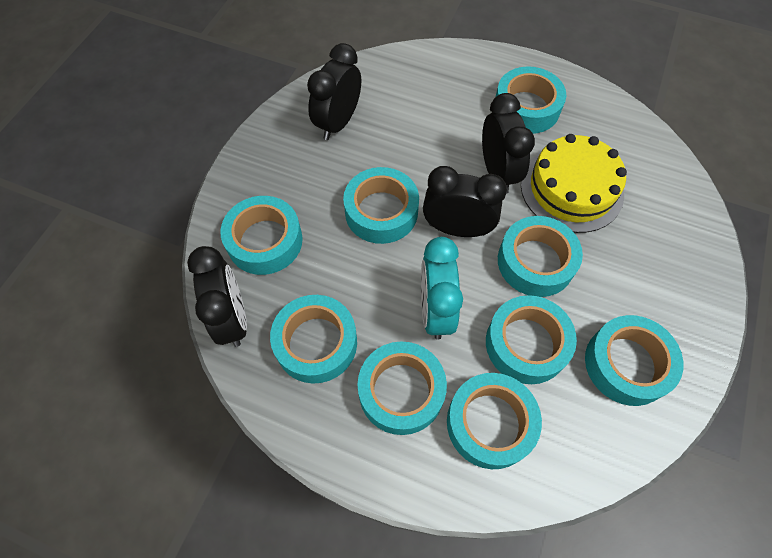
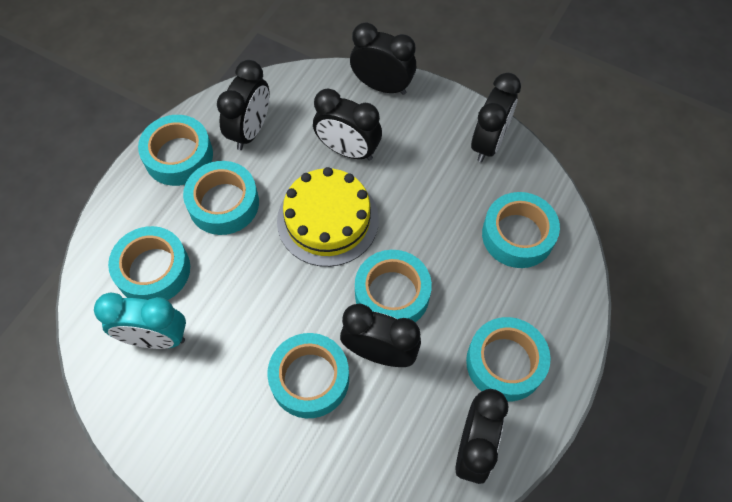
black clock: [187,246,247,347] [307,43,361,140] [423,166,507,237] [482,93,535,194] = 4 -> [217,60,269,150] [313,88,382,161] [340,303,421,367] [350,23,416,95] [455,389,508,484] [471,73,521,162] = 6
turquoise tape: [220,196,303,275] [270,295,357,384] [343,167,419,244] [358,342,447,435] [447,373,542,469] [486,295,577,384] [496,66,566,134] [498,216,583,297] [585,315,683,406] = 9 -> [108,226,190,300] [138,115,213,186] [183,161,259,235] [267,333,349,418] [355,250,432,322] [466,317,551,401] [482,192,560,268] = 7

